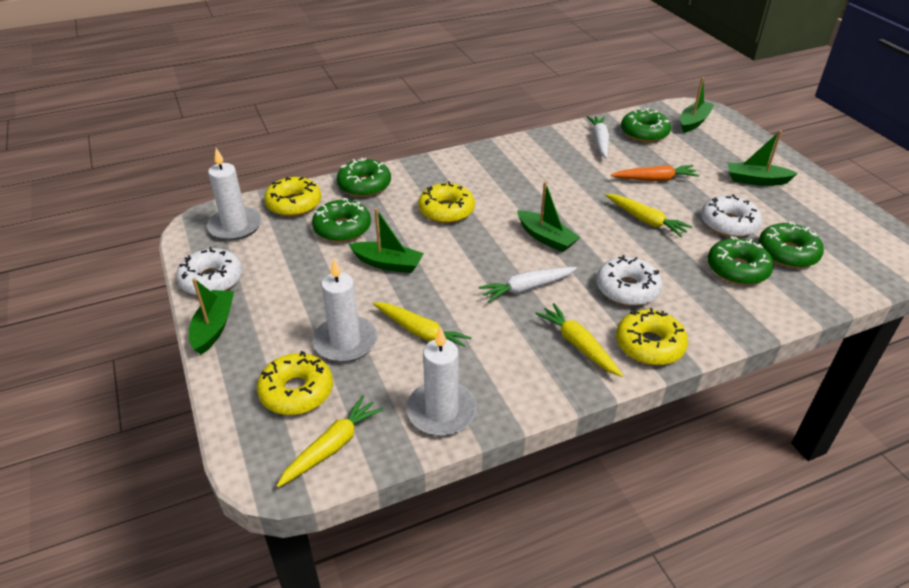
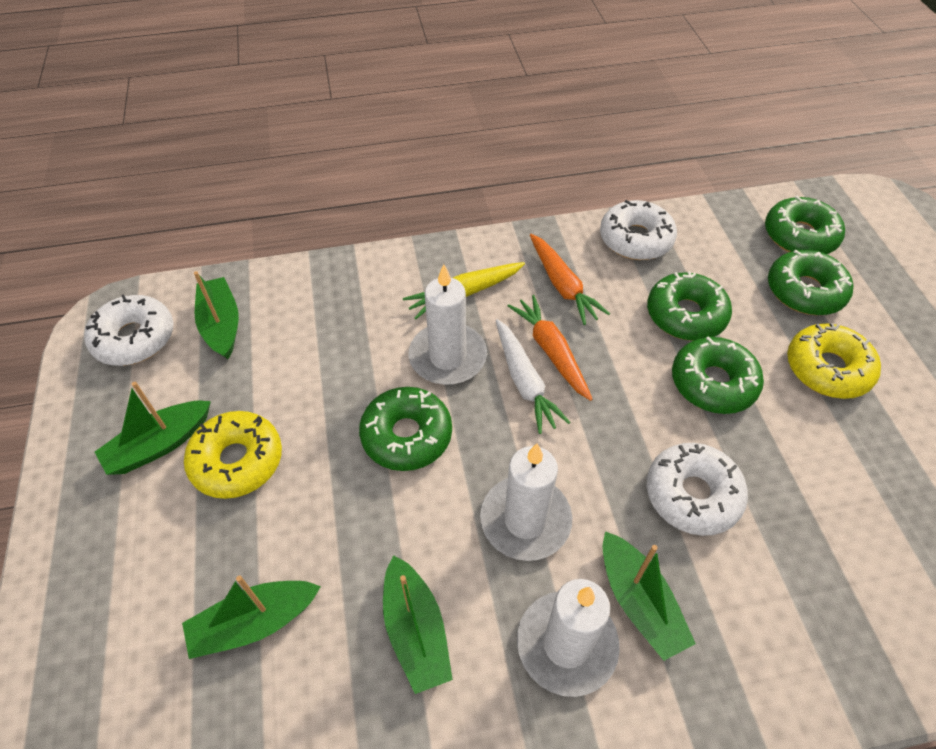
orange carrot: [611,165,699,181] = 1 -> [508,295,592,401] [530,234,610,325] = 2
white carrot: [478,267,577,303] [587,116,609,159] = 2 -> [496,319,571,434] = 1
yellow carrot: [277,395,383,487] [373,302,472,353] [535,303,623,377] [606,194,692,237] = 4 -> [403,262,525,319] = 1
yellow donut: [257,351,333,415] [264,177,321,217] [418,181,475,223] [616,308,688,365] = 4 -> [184,411,282,499] [787,323,881,399] = 2

